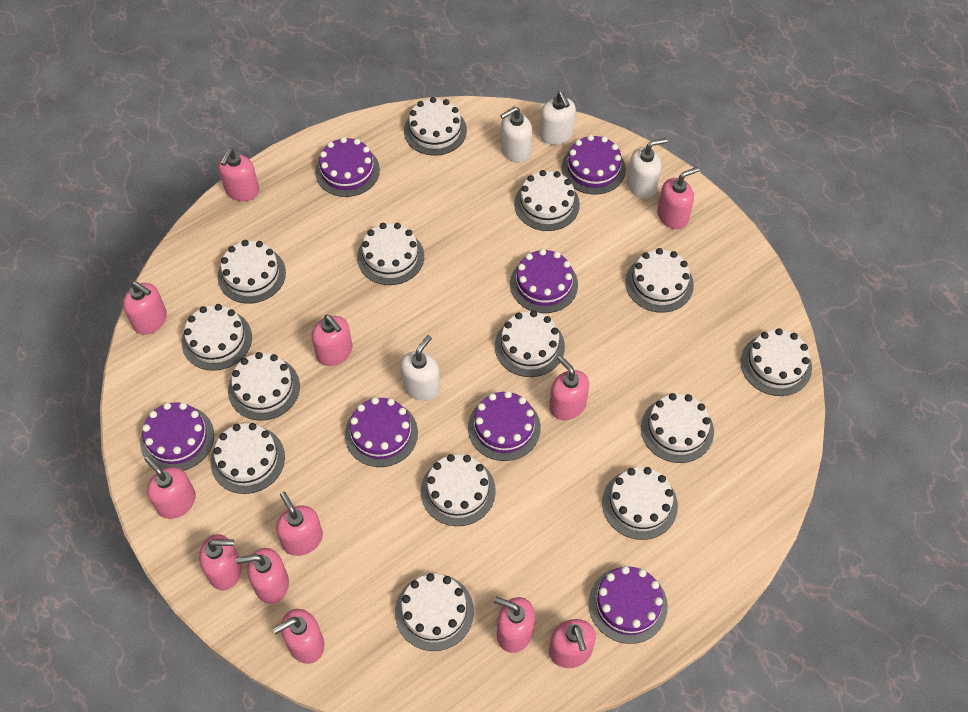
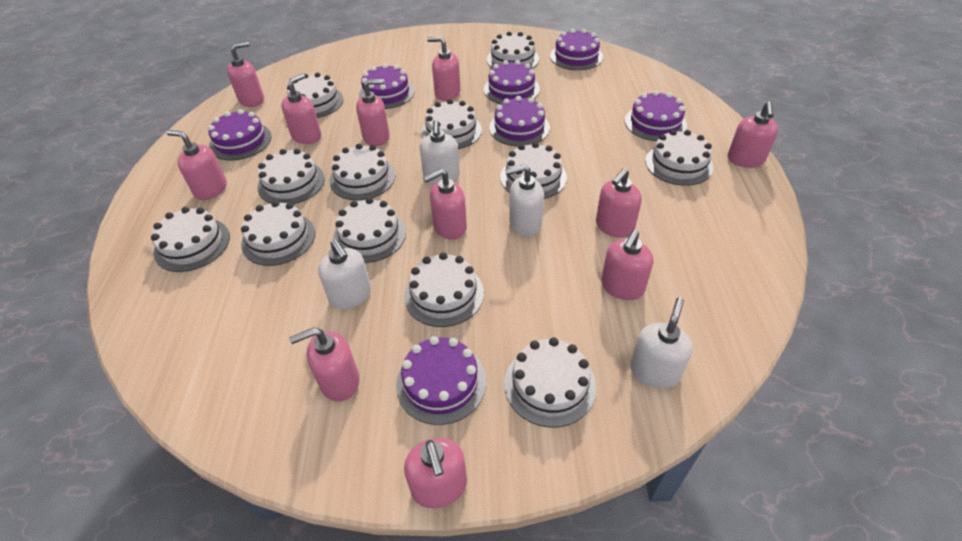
pink soap dispenser: [123,281,167,335] [144,456,196,519] [199,534,242,590] [218,148,259,201] [236,548,289,604] [273,609,324,664] [276,492,323,556] [312,315,352,366] [494,597,535,653] [549,355,589,420] [549,619,596,668] [657,167,699,229] = 12 -> [166,130,227,200] [227,42,264,107] [281,74,322,144] [289,327,360,402] [356,79,390,146] [404,438,467,508] [423,169,467,240] [427,37,461,101] [596,168,642,238] [601,230,653,300] [728,101,778,168] = 11
white cake: [182,304,252,371] [211,423,285,494] [218,240,286,304] [228,352,300,421] [357,223,424,285] [395,573,474,651] [404,97,467,155] [421,454,496,526] [495,310,565,377] [514,170,580,231] [602,467,678,540] [625,248,694,313] [641,393,714,463] [741,328,812,396] = 14 -> [151,207,230,272] [241,201,315,266] [257,149,324,204] [287,72,343,118] [329,144,396,200] [333,198,406,263] [404,252,484,327] [421,99,482,149] [487,32,539,69] [500,142,567,199] [505,337,596,427] [645,130,713,186] = 12

